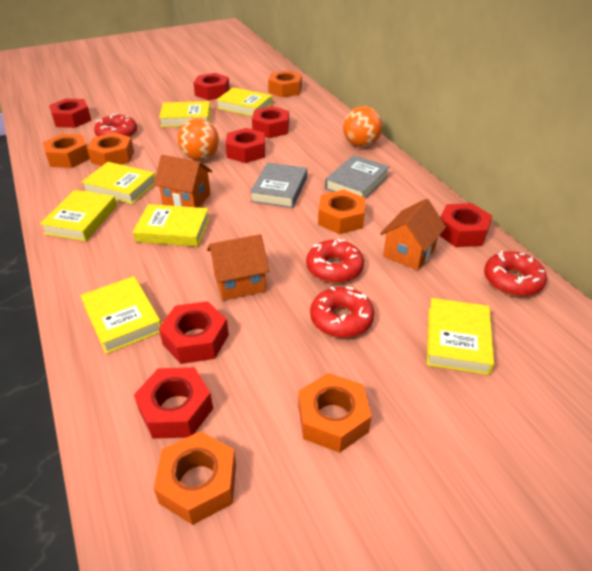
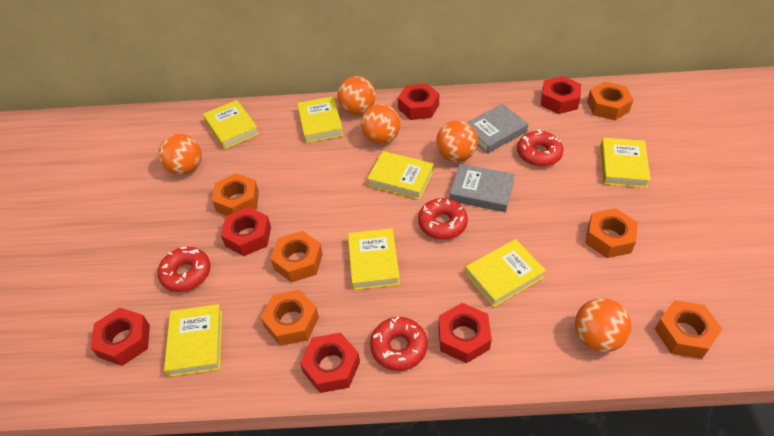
orange ball: [177,118,219,160] [343,106,383,147] = 2 -> [158,134,202,175] [337,76,376,115] [361,104,401,144] [436,120,478,162] [575,298,632,352] = 5
orange house: [154,155,212,208] [207,234,269,301] [380,199,446,270] = 3 -> none = 0
red nut: [49,98,91,128] [134,367,213,439] [159,301,229,364] [193,73,230,100] [226,128,265,163] [252,106,289,138] [439,203,492,247] = 7 -> [91,308,150,366] [221,207,271,256] [300,333,360,393] [398,83,439,120] [438,303,492,363] [541,76,581,114] = 6

